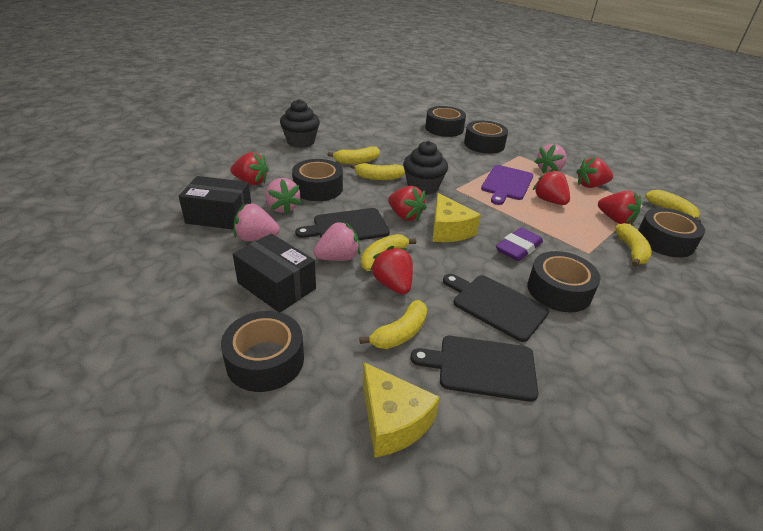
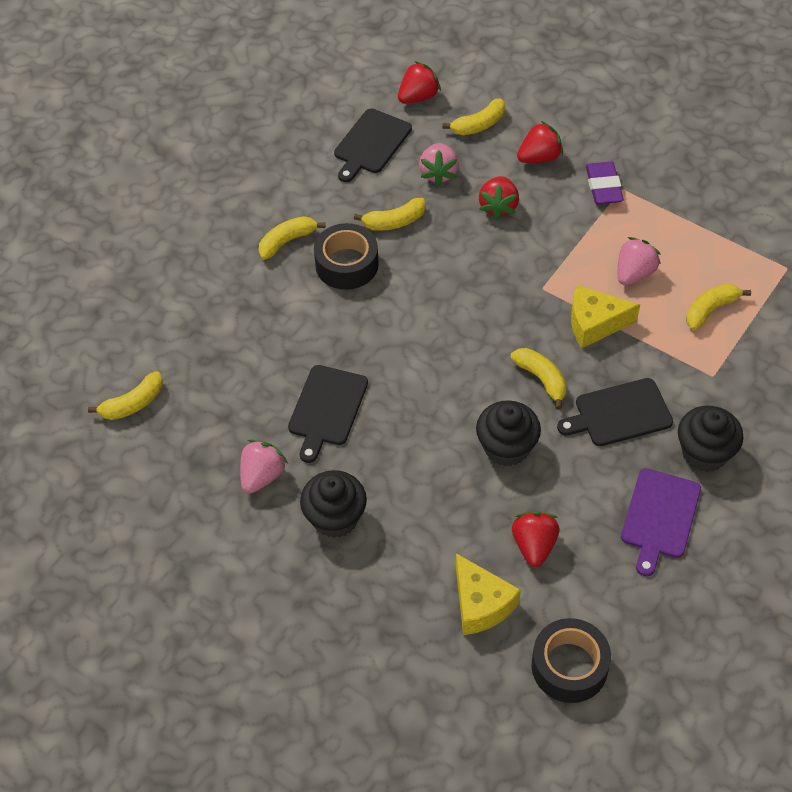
black box: [179,176,251,230] [233,233,316,312] = 2 -> none = 0
black cupcake: [280,99,320,148] [403,141,448,195] = 2 -> [300,470,367,538] [476,400,541,466] [678,406,743,472] = 3
black tape: [221,311,304,392] [292,159,343,201] [425,106,466,137] [464,121,508,154] [528,251,600,312] [638,208,705,258] = 6 -> [314,223,379,290] [532,618,611,703] = 2
pink strawberry: [234,203,280,241] [265,178,301,215] [313,221,360,261] [535,144,567,174] = 4 -> [240,440,288,494] [419,143,459,186] [618,237,661,285] = 3
red strawberry: [230,152,269,185] [370,246,413,294] [388,186,427,221] [533,169,570,205] [576,157,613,188] [598,191,641,225] = 6 -> [398,61,441,104] [479,176,519,220] [512,511,559,567] [517,121,563,163] = 4

